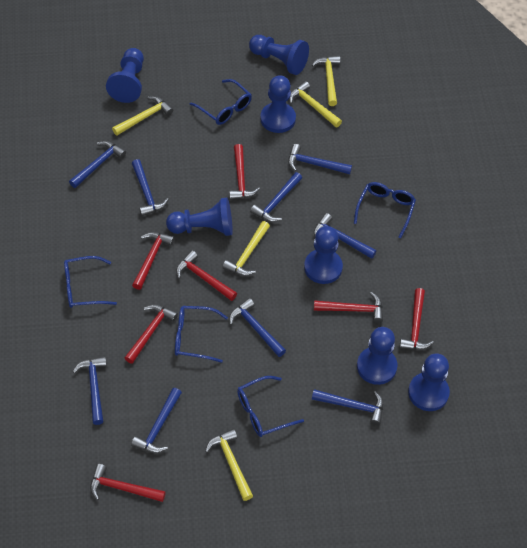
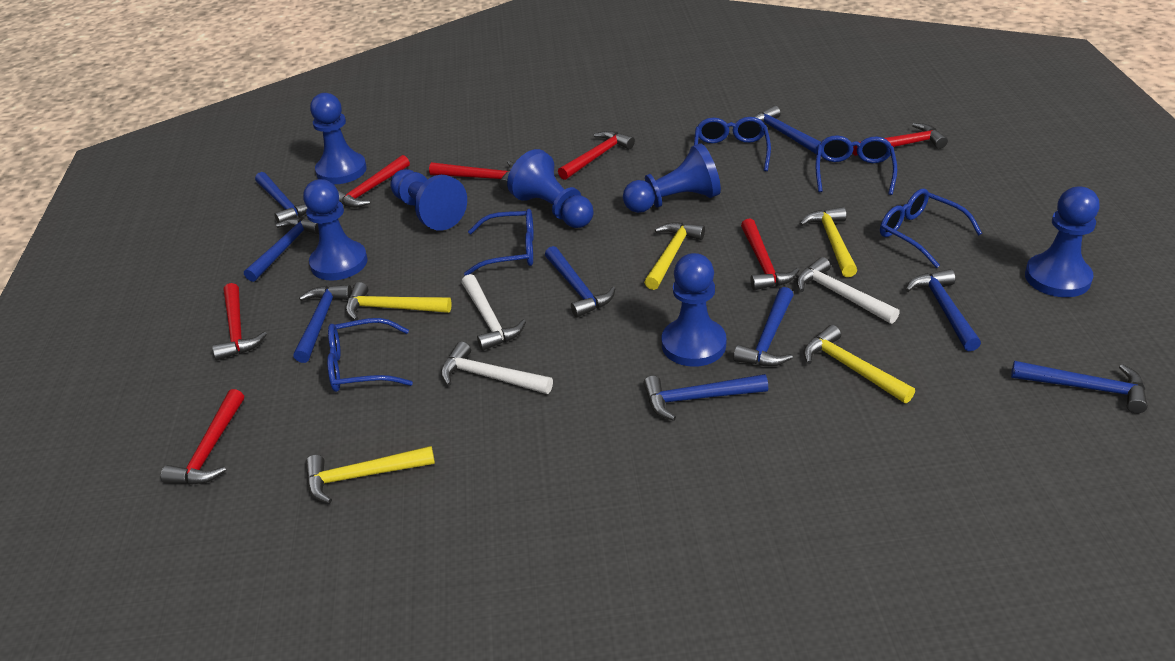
white hammer: none = 0 -> [441,341,553,394] [462,274,526,351] [796,257,900,324] = 3

